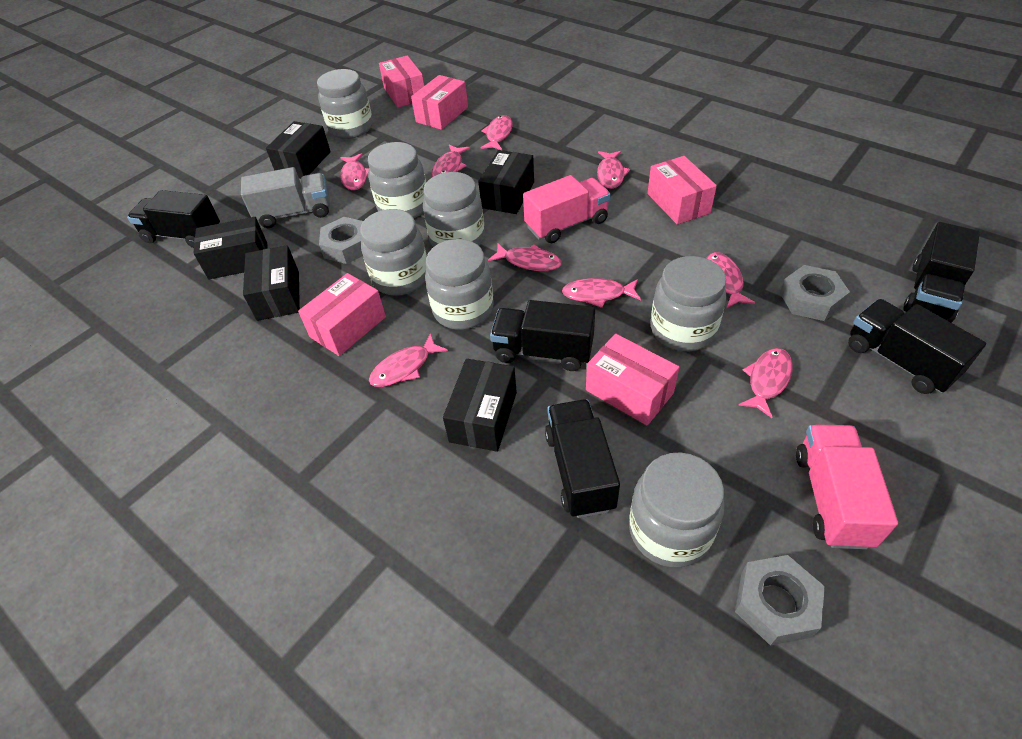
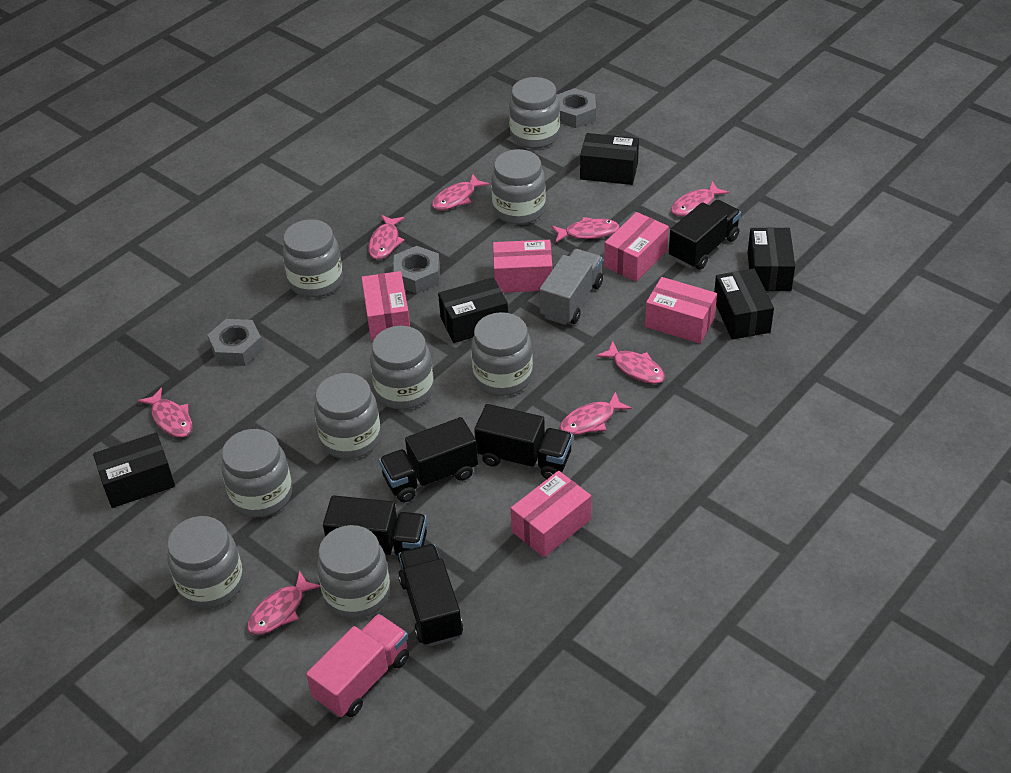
grey jar: [317,69,373,139] [360,209,427,295] [368,142,426,218] [423,172,485,247] [425,239,494,330] [629,452,724,568] [651,256,727,351] = 7 -> [167,516,244,609] [221,429,292,517] [282,219,343,298] [314,373,381,459] [317,525,390,619] [370,326,434,410] [471,312,533,396] [491,149,546,225] [509,77,560,149] = 9
pink fish: [340,153,369,190] [369,333,448,387] [432,145,470,177] [481,115,513,150] [488,243,562,271] [562,278,641,308] [597,151,630,189] [706,252,755,308] [738,348,793,418] = 9 -> [138,387,193,437] [247,570,320,635] [368,215,405,260] [432,174,489,210] [552,217,620,243] [560,392,632,435] [596,341,665,384] [671,181,729,216] = 8
pink truck: [523,175,611,243] [796,425,898,549] = 2 -> [306,614,409,718] = 1

